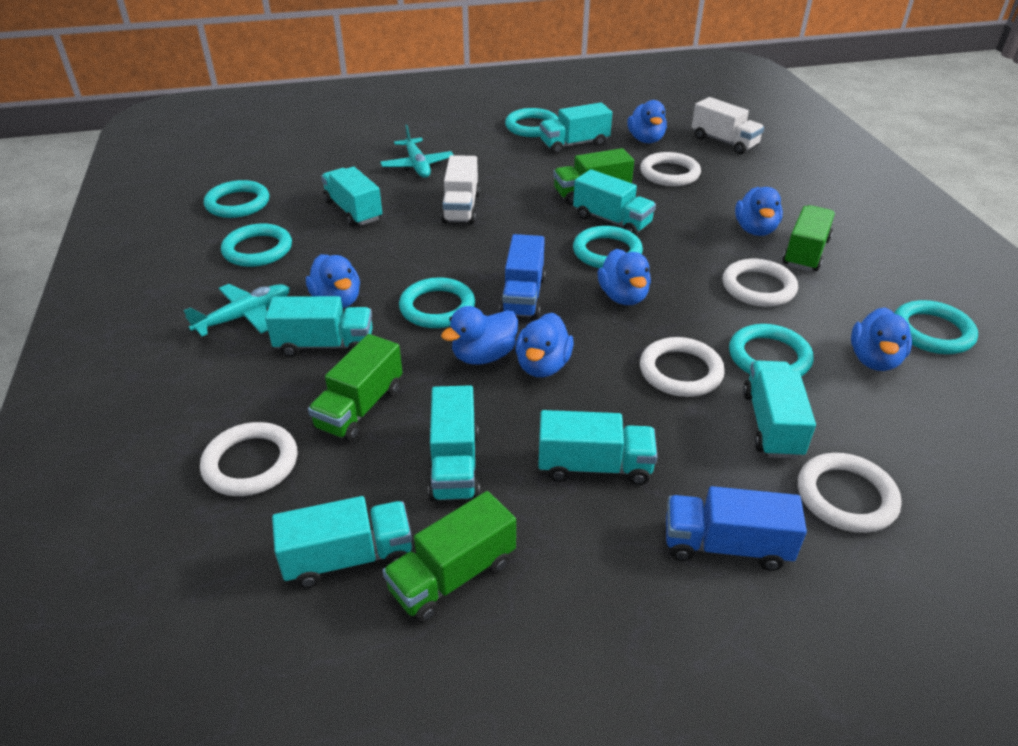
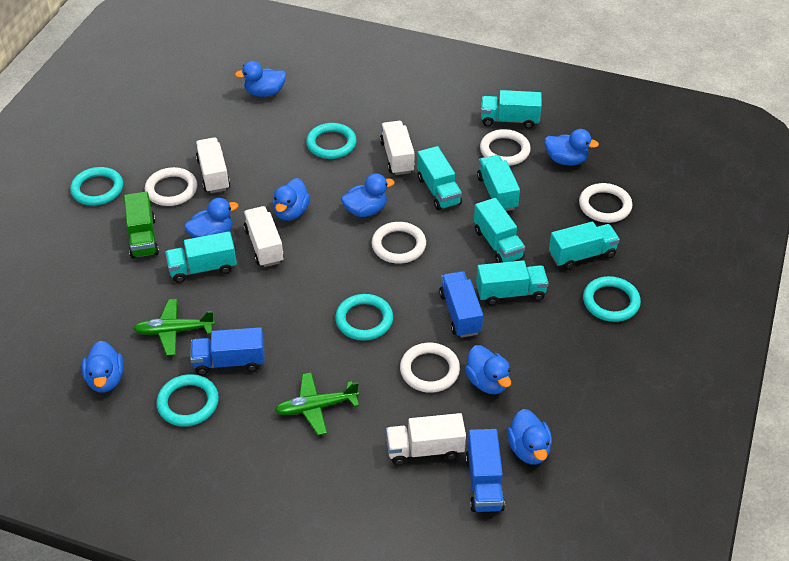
blue duck: [306,254,360,308] [441,306,518,365] [516,313,574,377] [598,249,651,305] [627,100,667,143] [735,187,783,236] [851,307,912,371] = 7 -> [82,341,124,393] [184,198,238,238] [235,61,286,97] [272,178,310,221] [341,173,395,217] [465,345,511,394] [507,409,552,465] [545,129,599,166] = 8
blue truck: [500,234,546,319] [666,486,807,571] = 2 -> [190,327,265,375] [439,271,483,338] [465,429,505,512] = 3
green plane: none = 0 -> [133,299,215,356] [274,372,359,435] = 2
green truck: [308,334,403,442] [382,491,516,623] [553,148,634,205] [783,205,835,271] = 4 -> [124,192,159,259] = 1
turquoise plane: [183,284,290,336] [380,124,453,178] = 2 -> none = 0
turquoise ring: [204,180,269,218] [221,223,292,267] [399,277,475,328] [505,108,558,137] [573,226,643,268] [729,324,813,377] [894,300,978,354] = 7 -> [70,167,123,206] [156,374,219,426] [306,123,357,159] [335,294,393,341] [583,276,641,322] = 5
turquoise truck: [265,296,373,357] [272,496,412,588] [321,167,382,226] [428,385,480,501] [538,410,658,485] [540,102,612,154] [573,169,656,235] [743,361,816,459] = 8 -> [165,231,237,283] [417,146,462,210] [474,198,525,263] [476,260,549,305] [477,155,520,211] [481,90,542,129] [549,221,620,270] = 7
white truck: [441,155,480,224] [692,97,764,154] = 2 -> [196,137,230,193] [244,206,284,267] [380,121,415,175] [386,413,466,465] = 4

